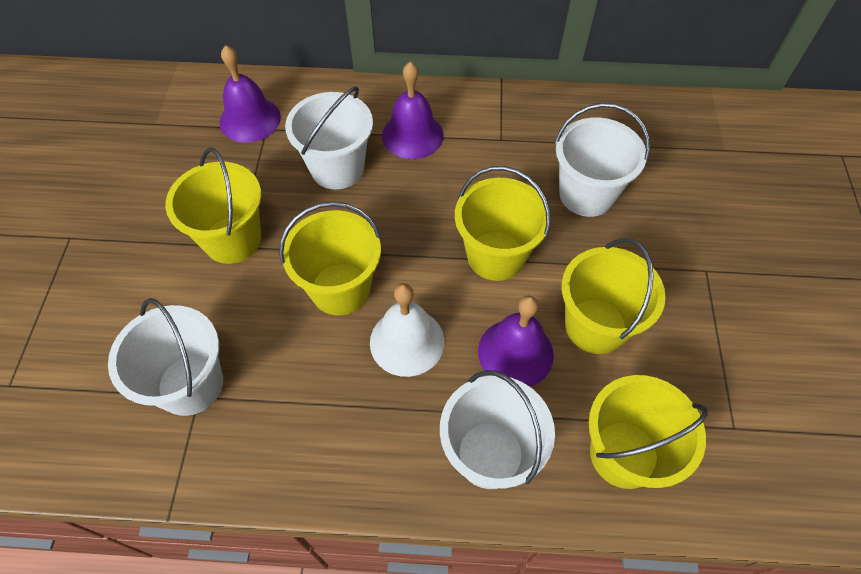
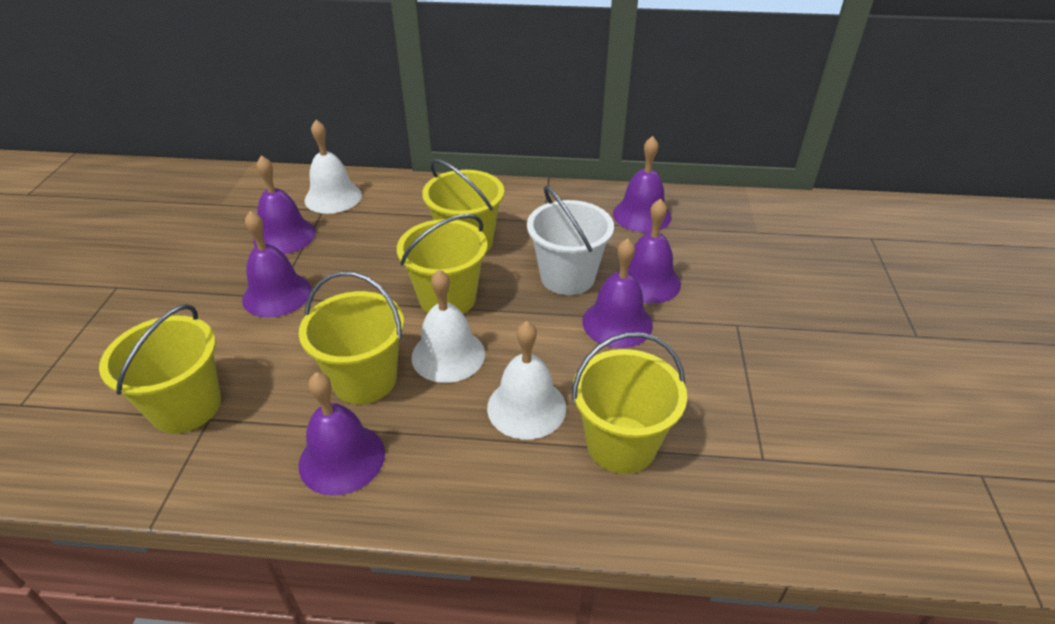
purple bell: [219,45,281,143] [382,62,444,159] [478,295,554,387] = 3 -> [242,211,312,318] [253,155,316,254] [299,372,385,496] [583,238,653,348] [613,136,672,232] [618,198,681,304] = 6
white bell: [370,283,444,377] = 1 -> [304,120,362,214] [411,270,485,383] [487,321,566,440] = 3
white bucket: [108,298,223,416] [285,86,373,190] [440,370,555,489] [555,103,650,217] = 4 -> [527,186,614,295] = 1

